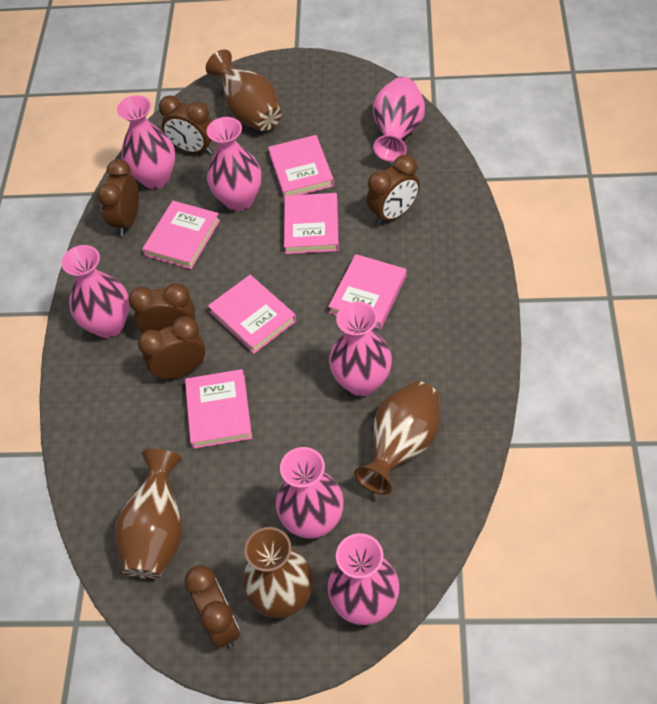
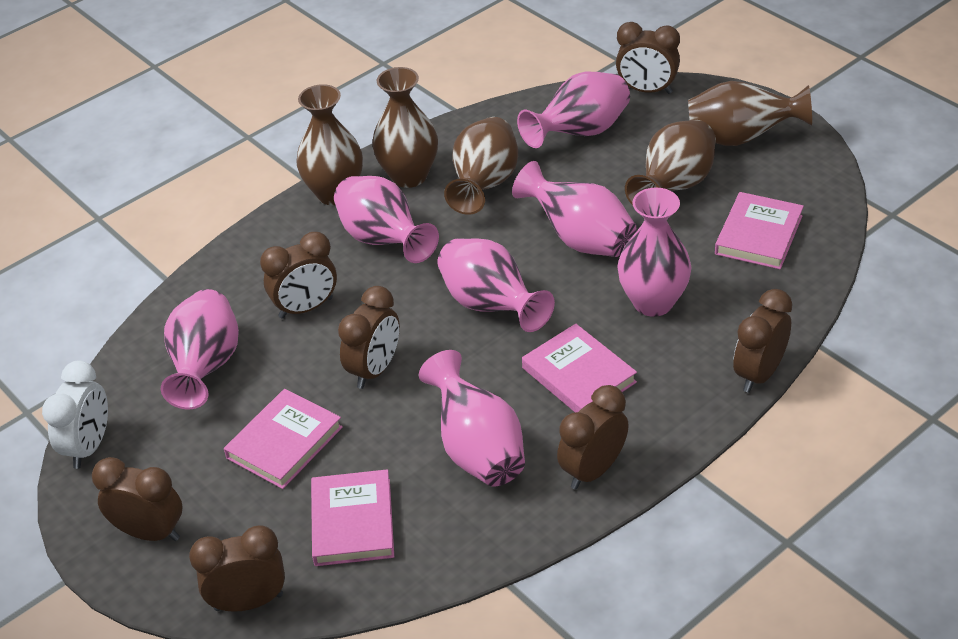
brown clock: [97,159,139,236] [128,283,195,333] [138,316,205,381] [159,95,213,154] [185,565,240,648] [367,155,420,225] = 6 -> [92,457,183,541] [189,525,285,612] [260,232,337,319] [338,286,400,389] [557,385,629,489] [616,22,680,94] [733,289,793,393] = 7
brown vase: [115,449,183,579] [206,49,282,131] [242,527,313,618] [354,381,440,495] = 4 -> [296,84,363,205] [372,67,438,188] [444,117,518,215] [625,120,716,205] [688,81,812,146] = 5
pink book: [142,201,220,269] [185,369,252,449] [208,275,296,354] [268,135,334,199] [284,193,339,254] [328,254,407,329] = 6 -> [224,389,343,489] [311,469,394,566] [522,324,637,412] [715,192,804,269] = 4
white clock: none = 0 -> [42,361,108,469] = 1

